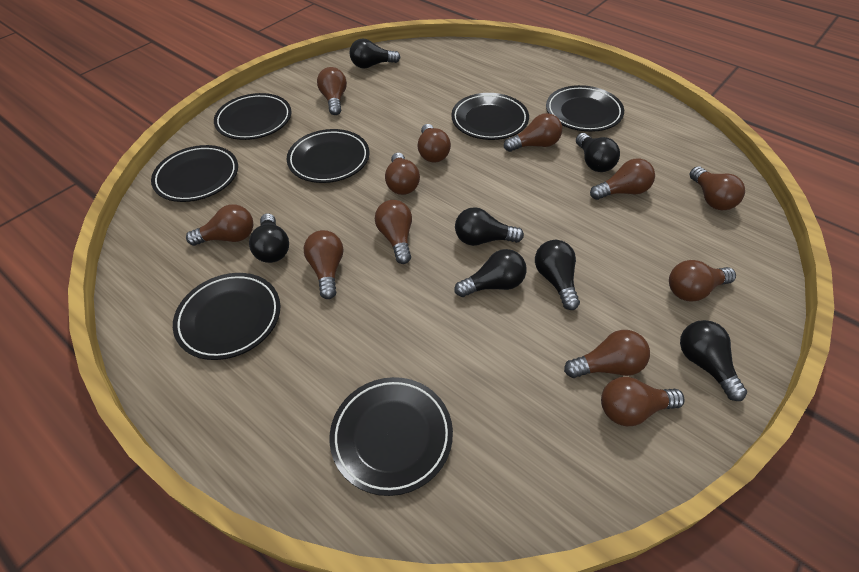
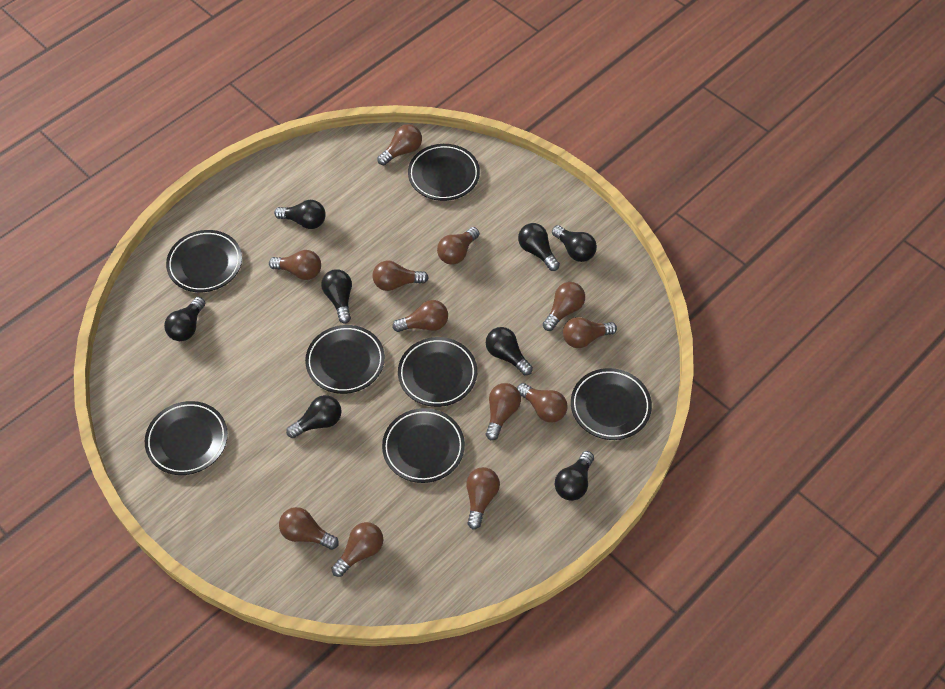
black light bulb: [249,213,289,263] [350,39,401,68] [454,249,527,297] [455,207,524,246] [535,240,580,310] [576,133,620,172] [680,320,747,401] = 7 -> [164,297,205,341] [274,200,326,229] [286,395,342,438] [321,269,352,323] [486,327,533,375] [518,223,560,271] [552,225,597,262] [555,451,594,501] = 8

